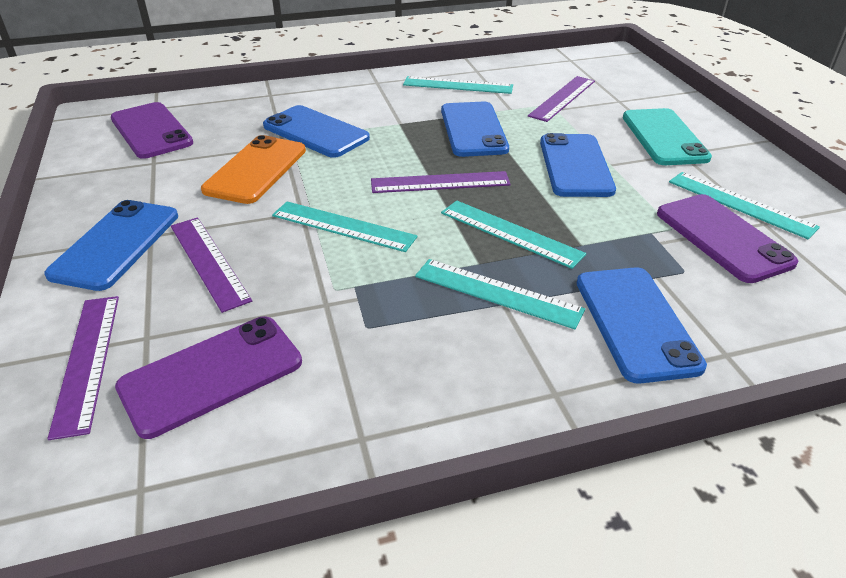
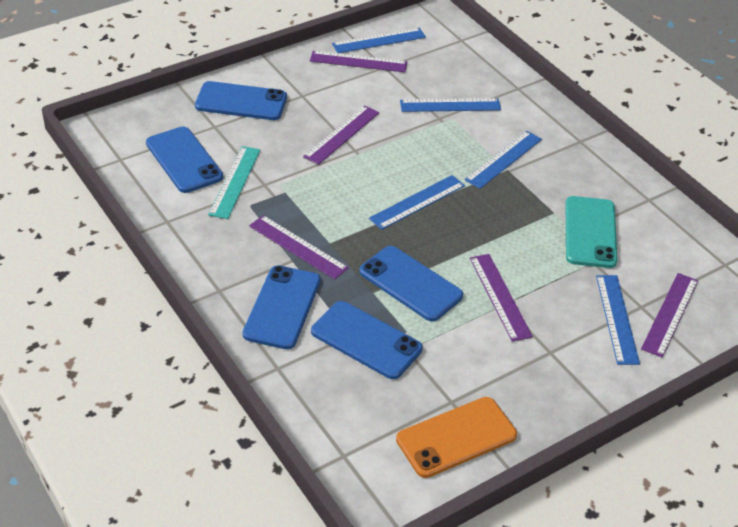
blue ruler: none = 0 -> [332,28,426,53] [369,175,465,230] [400,98,501,112] [465,131,542,189] [596,275,640,365] = 5
purple phone: [111,102,193,159] [115,317,302,439] [657,194,798,283] = 3 -> none = 0
purple ruler: [47,296,119,440] [171,217,252,313] [371,171,511,193] [528,76,595,122] = 4 -> [249,215,349,280] [303,105,379,165] [310,51,407,72] [470,254,533,342] [641,273,698,358] = 5
turquoise ruler: [272,201,418,252] [403,76,513,94] [415,259,585,329] [441,201,586,269] [669,172,820,239] = 5 -> [208,146,260,219] = 1

